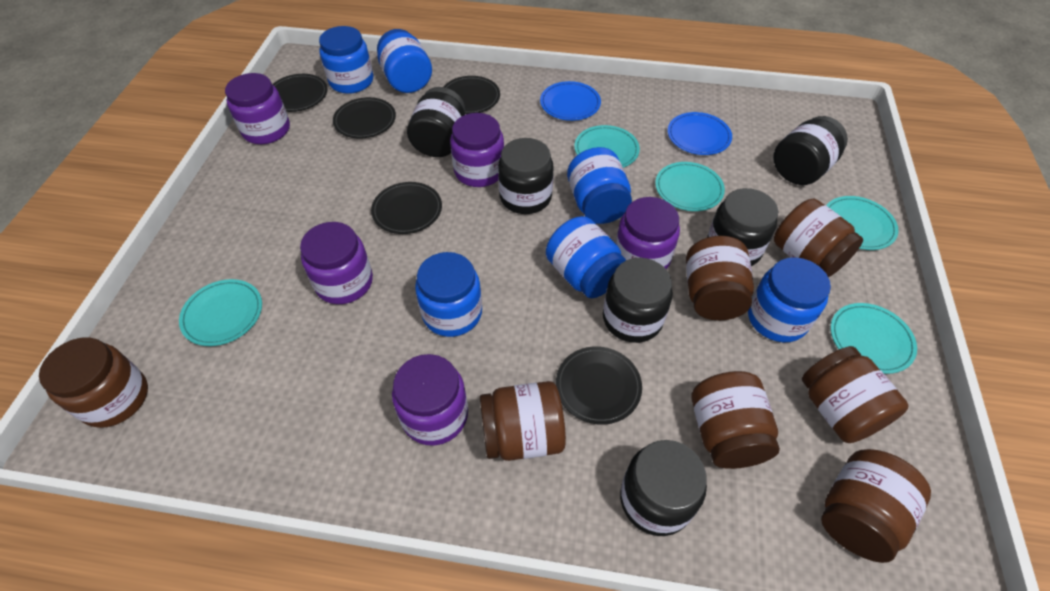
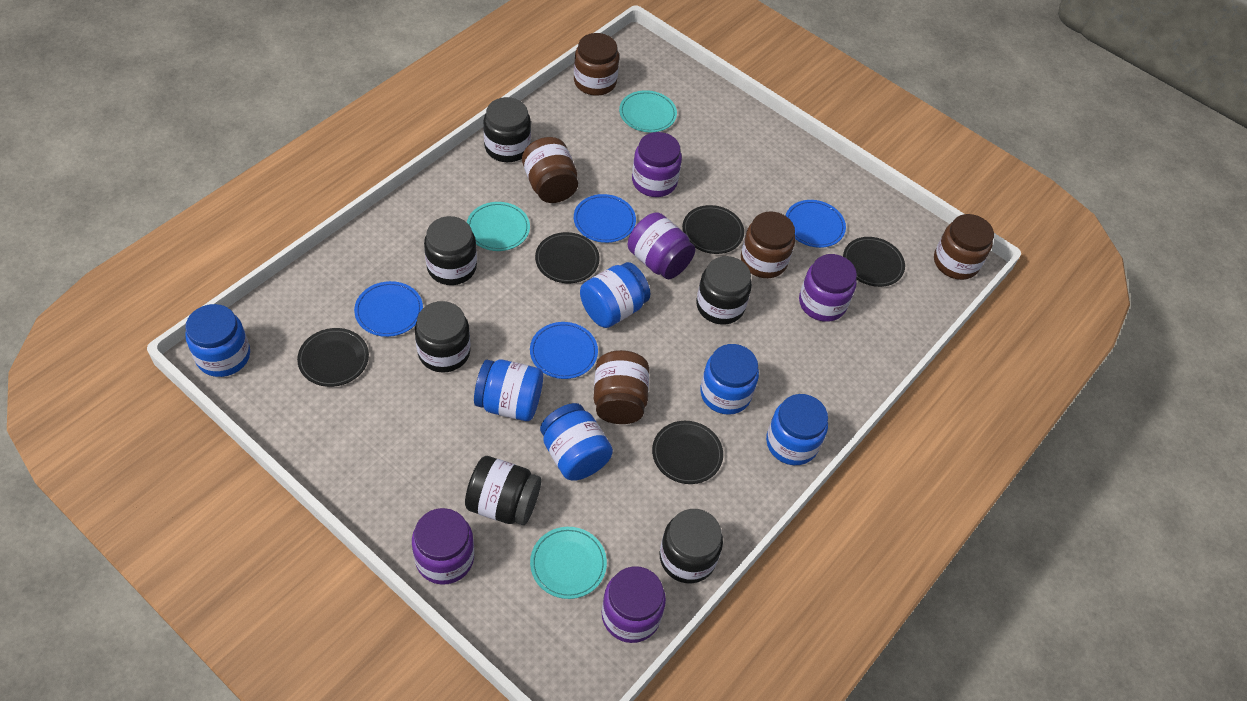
blue plate: [540,81,601,121] [668,112,732,155] = 2 -> [354,281,423,337] [530,322,598,379] [574,194,636,243] [785,200,846,248] = 4
brown jar: [39,337,148,428] [480,381,566,461] [686,236,754,320] [692,371,780,469] [774,198,863,277] [802,346,908,443] [821,449,931,563] = 7 -> [522,137,578,203] [574,33,619,96] [594,350,649,424] [741,211,795,278] [934,214,994,280] = 5
turquoise plate: [179,279,262,346] [574,125,640,168] [655,162,725,211] [826,196,898,250] [830,303,917,374] = 5 -> [467,202,530,251] [530,527,607,599] [619,90,677,132] = 3

